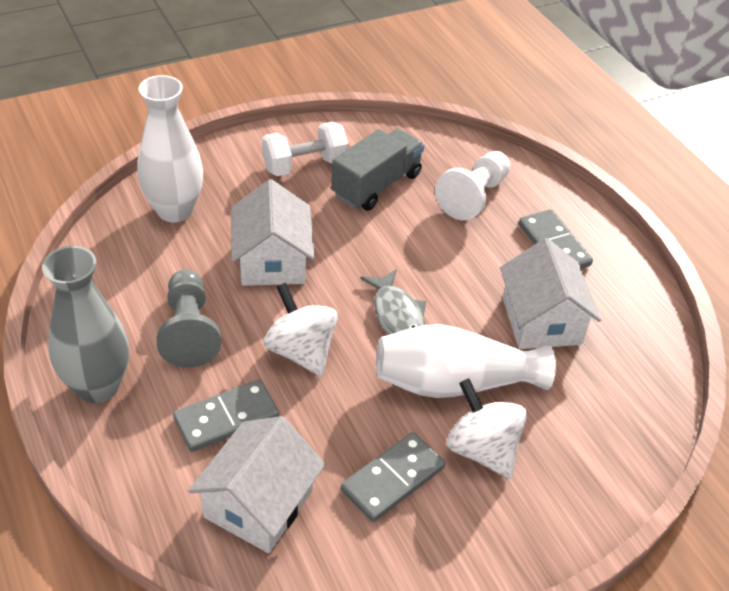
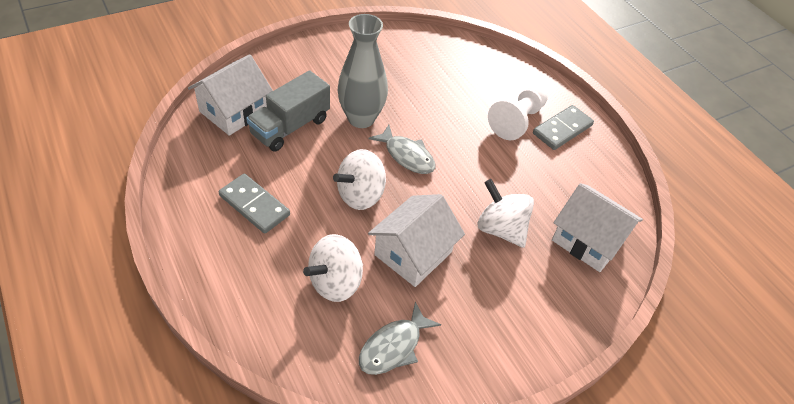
grey domino: [173,379,279,452] [341,432,445,522] [519,209,593,269] = 3 -> [219,174,290,234] [533,105,594,150] = 2
grey fish: [360,269,426,335] = 1 -> [359,302,441,375] [368,125,435,174] = 2
grey pawn: [157,270,221,368] = 1 -> none = 0
white dumbbell: [262,122,348,176] = 1 -> none = 0
white spinning top: [264,283,338,377] [447,379,527,479] = 2 -> [303,234,363,302] [333,149,386,210] [478,179,534,248] = 3
white vase: [137,75,203,223] [376,324,556,398] = 2 -> none = 0

